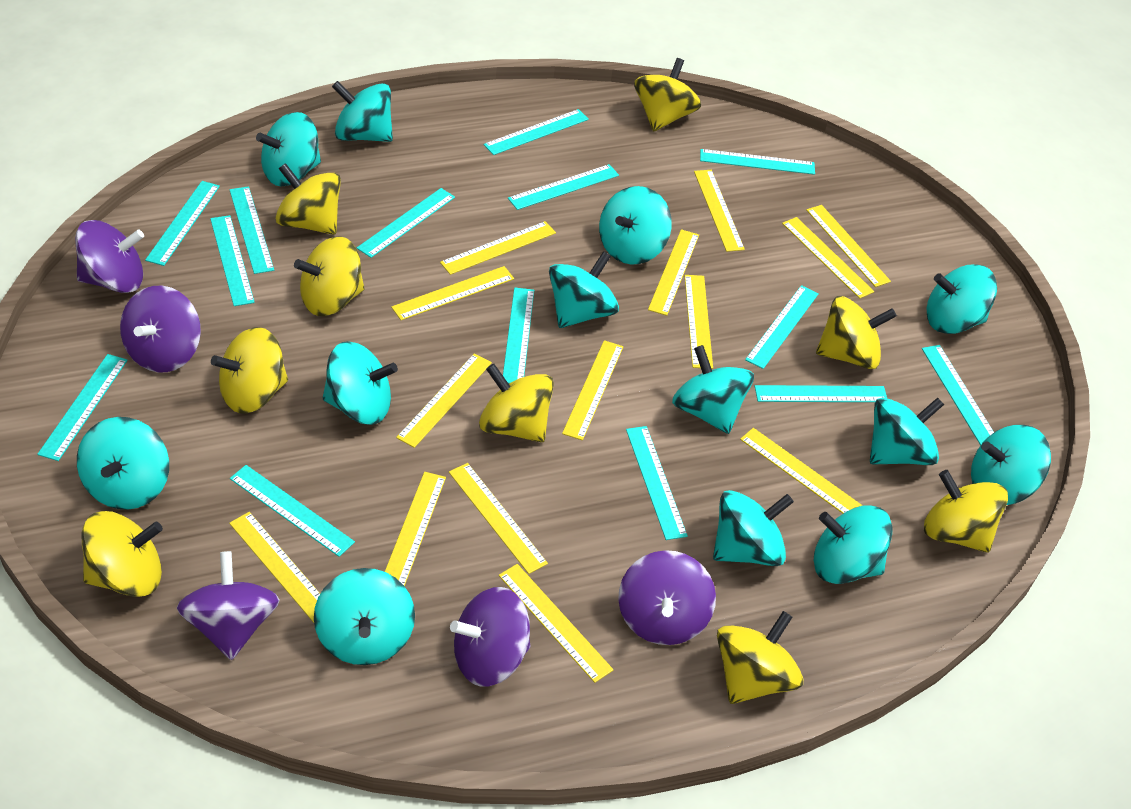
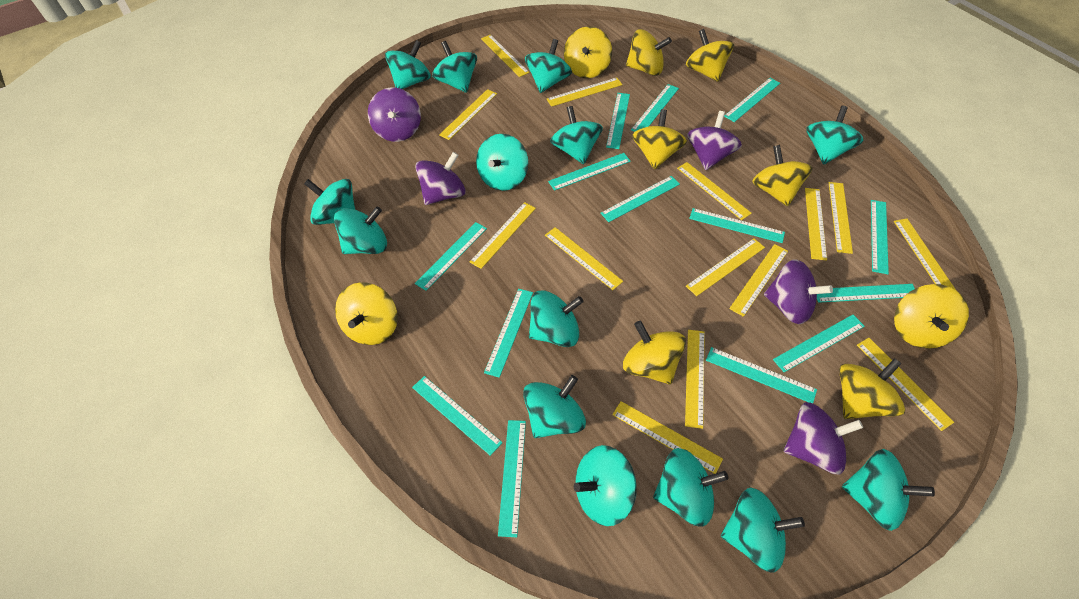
turquoise spinning top: [77,417,169,510] [256,112,321,186] [314,568,415,665] [323,341,398,425] [332,81,393,142] [549,251,619,328] [599,186,672,265] [672,345,754,434] [713,490,794,566] [814,505,892,584] [870,397,944,465] [926,264,997,334] [971,425,1051,505] = 13 -> [304,179,355,225] [334,206,387,254] [385,40,431,89] [432,41,477,93] [476,134,528,191] [523,375,586,438] [525,39,572,93] [529,290,583,347] [550,106,603,164] [574,445,637,526] [653,448,728,527] [721,487,805,573] [807,106,864,165] [842,449,935,531] = 14

